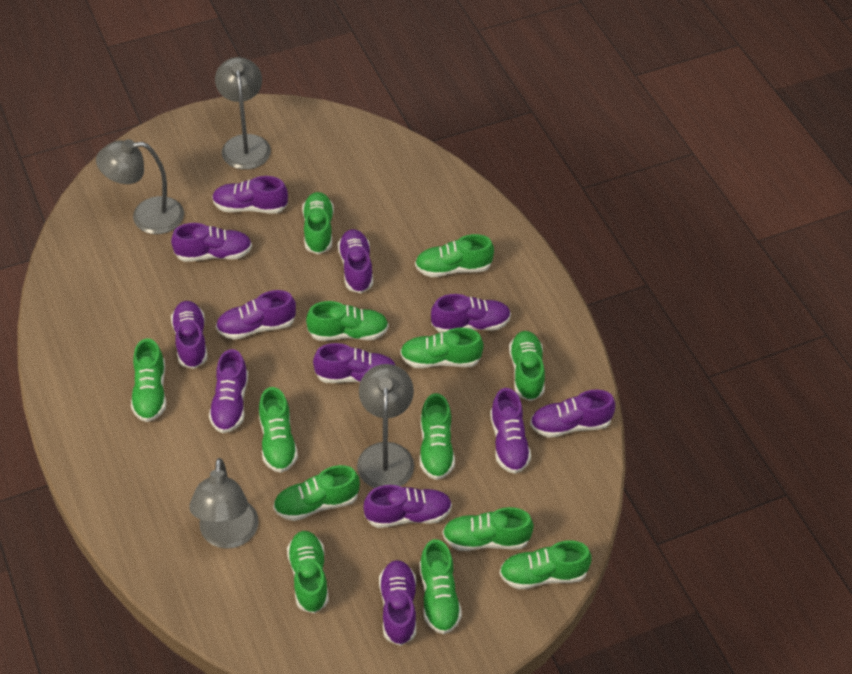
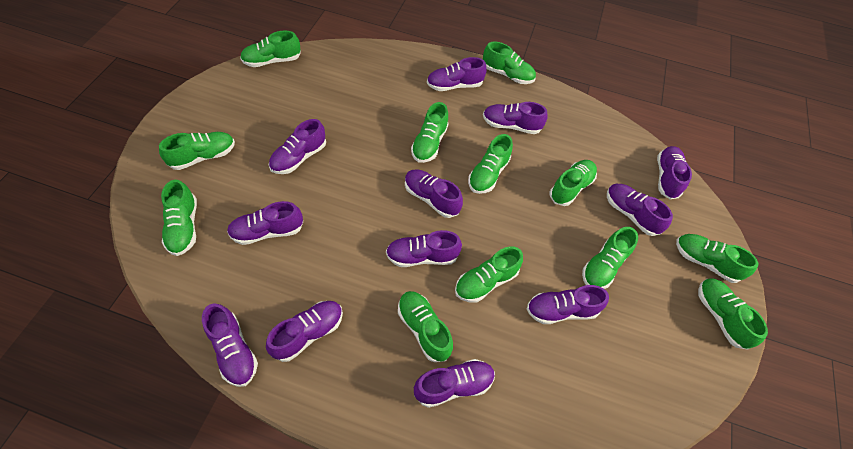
green shoe: [131,338,166,422] [259,387,298,473] [273,465,360,521] [287,531,329,614] [302,192,334,255] [306,301,389,341] [400,328,484,368] [415,234,494,277] [419,539,462,634] [420,393,455,480] [442,507,534,551] [499,540,592,589] [509,331,545,401] = 13 -> [159,132,235,170] [161,180,197,256] [240,30,301,67] [398,291,453,362] [411,102,449,163] [455,247,523,303] [468,134,513,194] [483,42,536,84] [550,160,597,206] [582,227,638,289] [676,234,758,283] [698,278,768,349] = 12
grey lamp: [96,139,184,234] [189,458,259,549] [215,57,271,170] [357,364,414,488] = 4 -> none = 0

